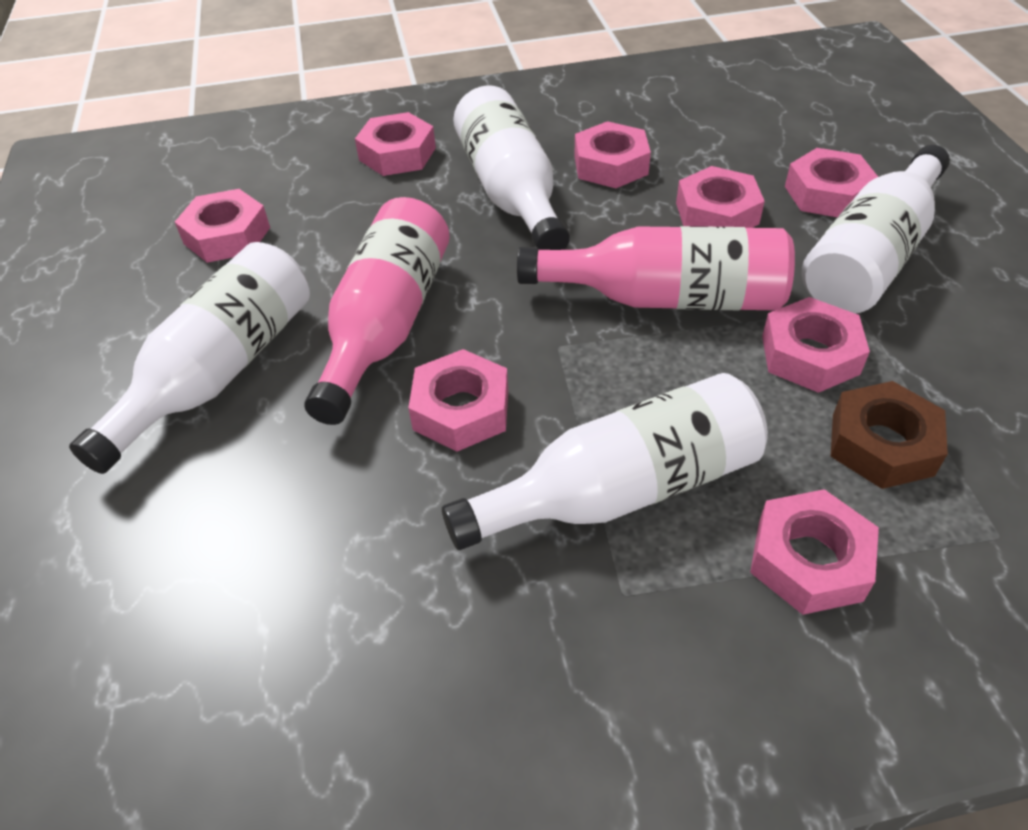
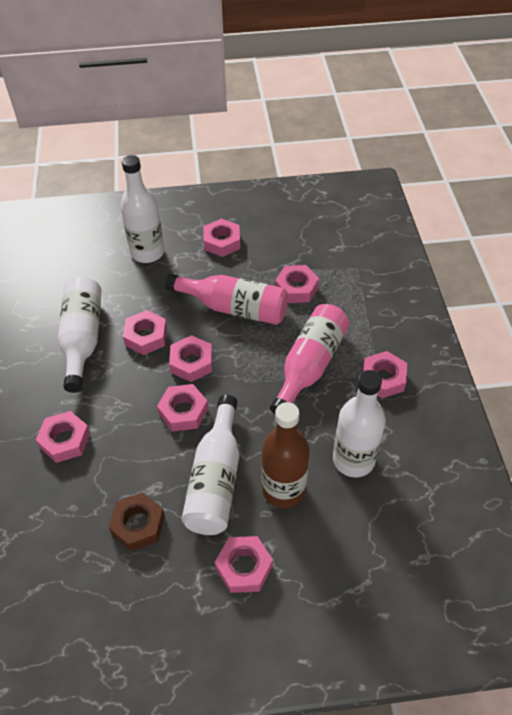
brown bottle: none = 0 -> [261,402,310,508] = 1

